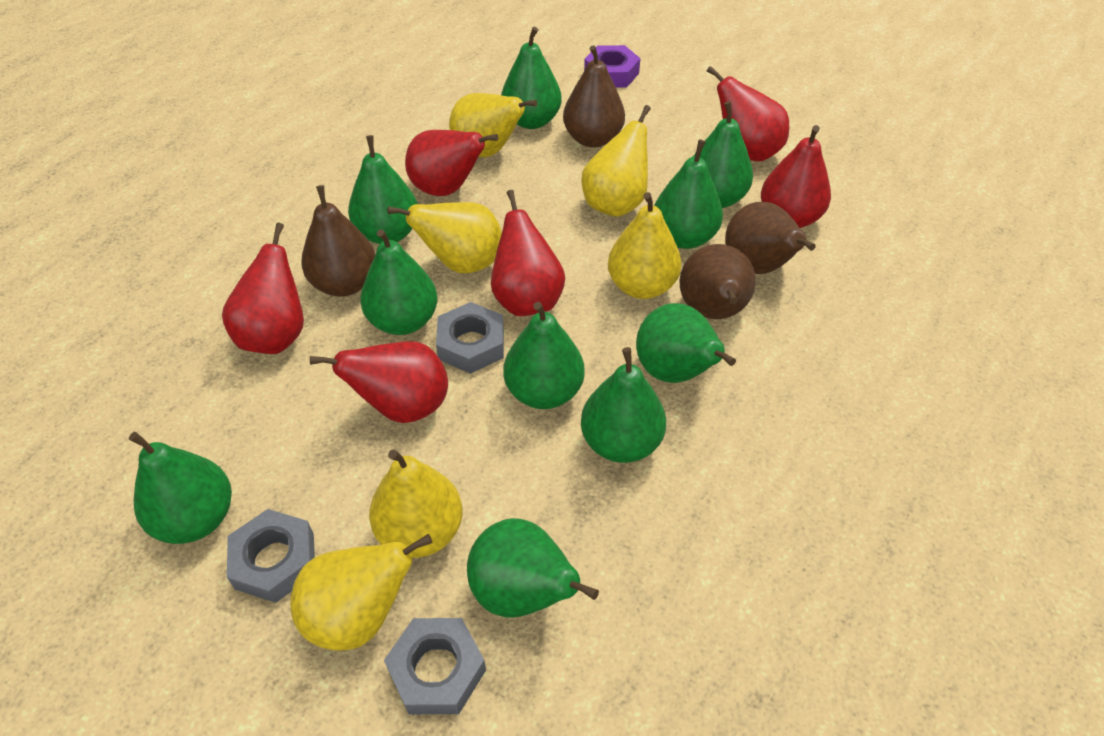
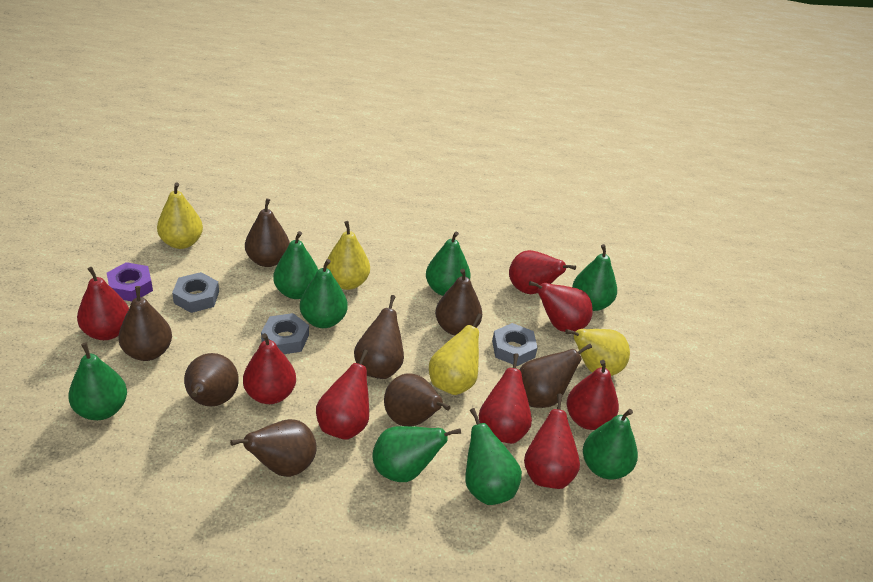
brown pear: [301,185,376,297] [563,45,625,148] [679,244,756,319] [725,202,816,274] = 4 -> [118,286,172,361] [184,353,239,406] [230,419,317,477] [245,198,290,267] [354,295,404,379] [384,373,451,426] [435,269,482,335] [520,343,592,408] = 8
green pear: [129,432,232,544] [348,135,418,244] [360,229,438,335] [467,518,599,618] [501,27,562,129] [504,302,585,409] [581,347,666,463] [636,303,736,383] [654,139,723,249] [693,101,753,208] = 10 -> [68,343,127,420] [274,231,318,299] [300,259,348,328] [372,426,461,482] [426,231,471,296] [465,408,522,505] [572,244,617,311] [583,409,638,480] = 8
red pear: [222,223,304,354] [310,341,448,423] [405,130,498,196] [491,190,565,316] [707,66,789,162] [761,125,831,228] = 6 -> [77,267,129,340] [243,333,296,404] [316,349,369,440] [479,353,532,444] [509,250,576,294] [524,394,580,489] [529,281,593,332] [567,360,619,430] = 8
yellow pear: [291,534,432,651] [369,449,463,558] [387,202,502,273] [449,93,537,157] [581,105,651,217] [608,192,681,299] = 6 -> [157,182,203,249] [327,221,370,290] [429,313,482,395] [565,329,630,376] = 4

